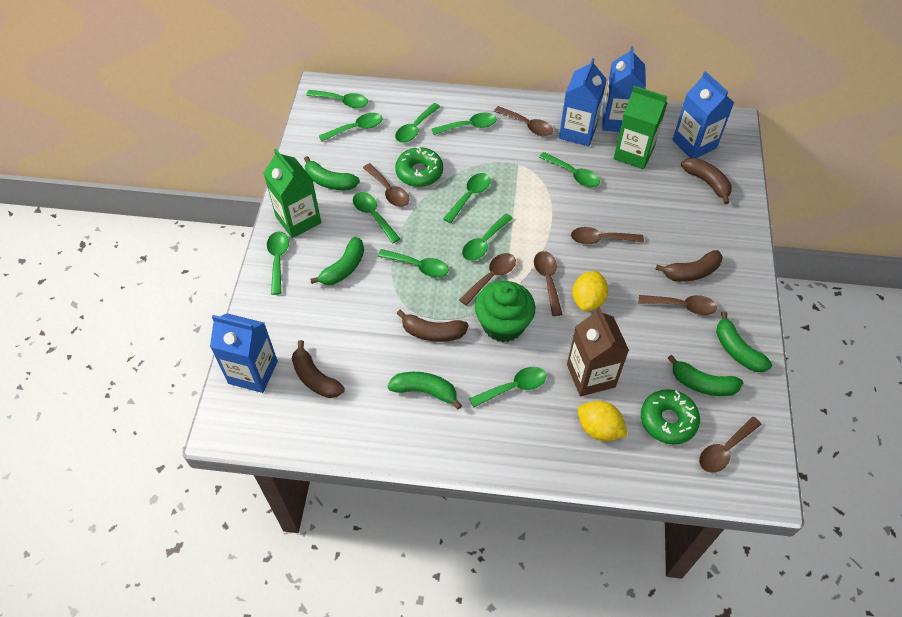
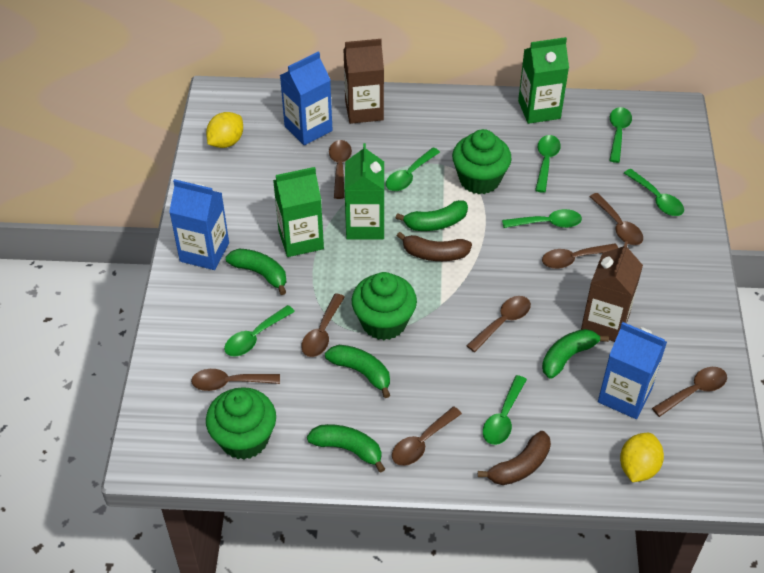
blue carton: [210,313,278,393] [559,58,607,146] [603,46,646,132] [672,71,734,158] = 4 -> [169,179,229,270] [280,51,332,145] [598,322,667,419] = 3
brown banana: [292,340,345,398] [397,310,469,342] [655,250,723,282] [681,158,732,204] = 4 -> [397,232,472,261] [478,431,551,485] = 2
brown carton: [567,307,629,396] = 1 -> [343,39,384,124] [581,241,643,342] = 2
brown spoon: [363,163,409,207] [459,253,516,306] [494,106,553,136] [534,251,563,316] [571,227,644,245] [639,295,717,315] [699,417,762,473] = 7 -> [191,369,280,391] [301,293,345,357] [329,140,352,199] [392,406,462,466] [466,296,531,352] [542,243,618,269] [590,193,643,245] [652,367,727,417] = 8
green carton: [264,149,321,238] [614,86,667,169] = 2 -> [273,167,324,257] [344,143,384,240] [518,37,569,124] = 3
green cupcake: [475,281,535,342] = 1 -> [206,387,276,459] [351,272,417,340] [452,129,512,194] = 3
green donut: [395,146,443,187] [641,389,700,445] = 2 -> none = 0
green spoon: [267,231,289,295] [306,90,368,108] [319,113,382,142] [353,192,400,243] [378,249,449,278] [395,103,441,143] [432,112,497,135] [443,173,491,223] [462,214,513,261] [469,367,546,408] [539,152,600,187] = 11 -> [224,305,295,357] [386,148,440,191] [483,375,527,445] [502,209,582,228] [535,135,561,193] [609,107,632,163] [624,169,684,216] = 7

